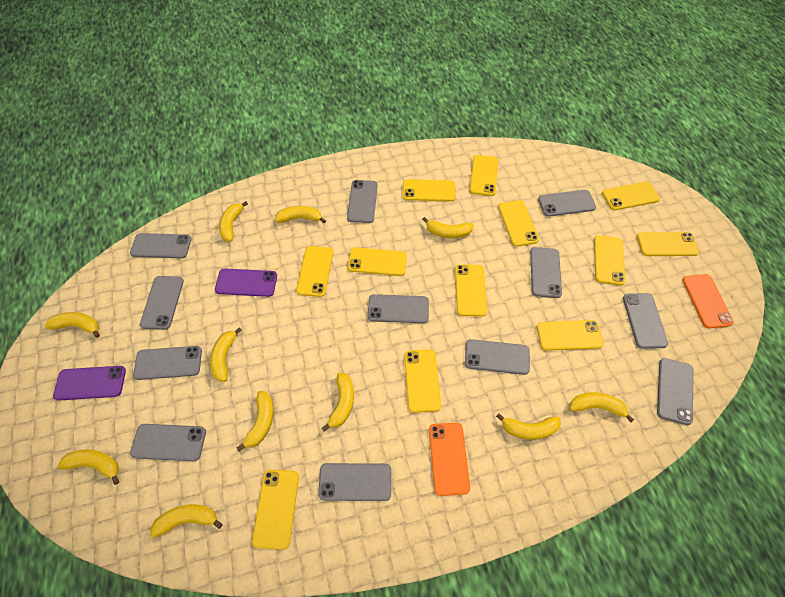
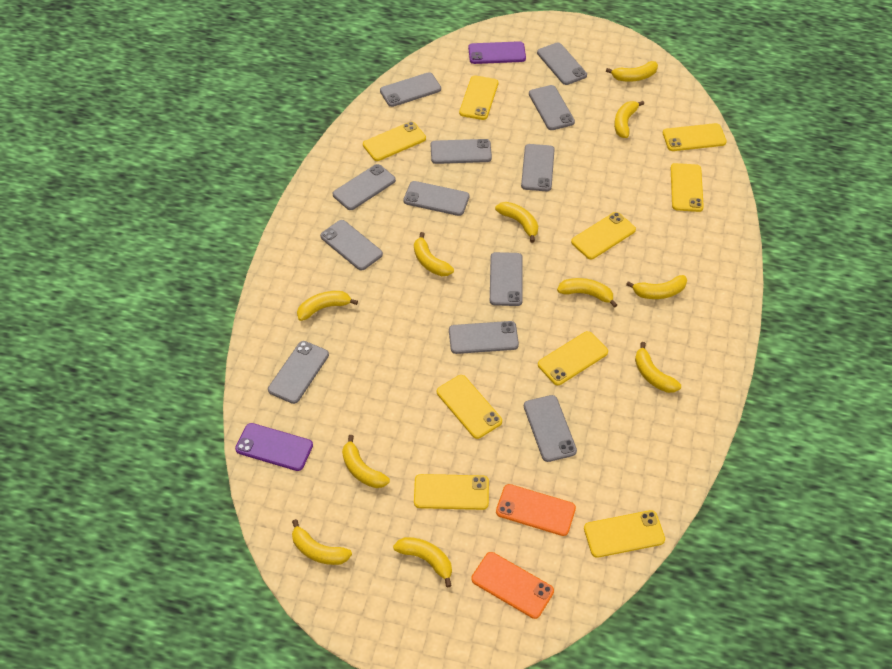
yellow phone: [252,470,299,550] [296,246,333,297] [348,247,407,276] [403,179,456,202] [404,349,441,413] [455,264,487,316] [469,155,498,196] [498,200,539,247] [537,320,604,351] [594,235,626,286] [602,182,660,210] [637,232,699,256] = 12 -> [363,122,426,161] [414,474,489,510] [437,375,502,439] [459,76,498,120] [538,331,608,385] [571,212,636,259] [584,510,665,558] [663,123,727,151] [671,163,704,212] = 9

